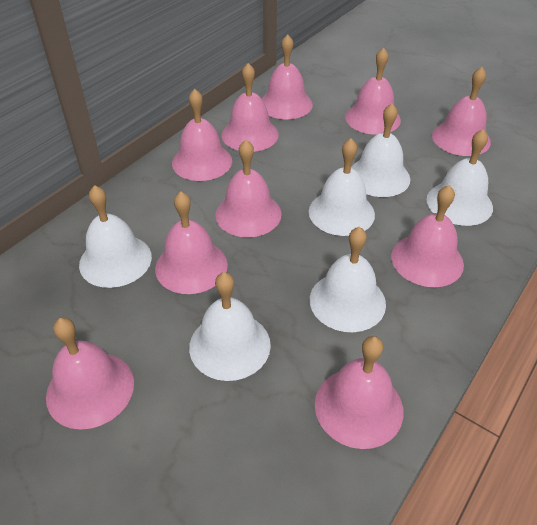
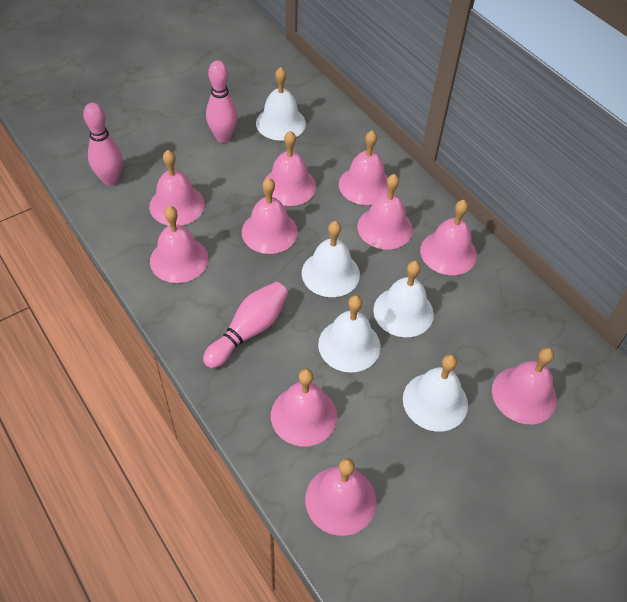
pink bowling pin: none = 0 -> [83,103,123,186] [203,282,288,368] [206,60,238,143] = 3
white bell: [79,185,152,288] [189,272,271,381] [309,138,375,236] [310,227,386,332] [351,103,410,197] [427,129,493,226] = 6 -> [256,67,306,141] [302,221,360,297] [318,295,381,373] [373,261,434,337] [403,354,468,432] = 5

